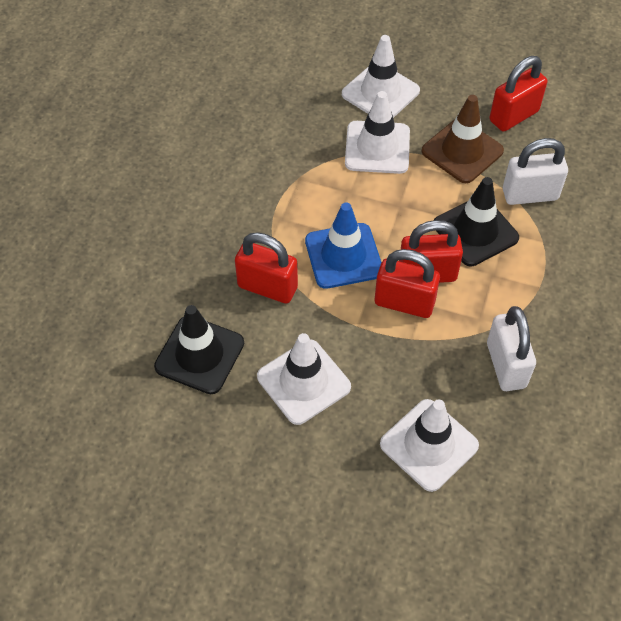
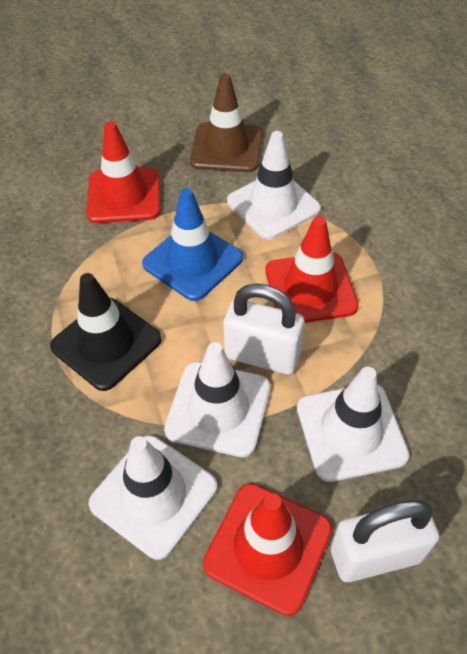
black traffic cone: [154,305,244,394] [434,177,519,266] = 2 -> [50,273,162,391] = 1
red padlock: [235,232,298,304] [375,249,440,318] [399,220,463,283] [489,56,547,132] = 4 -> none = 0
red traffic cone: none = 0 -> [86,122,160,223] [203,483,332,616] [265,216,359,323] = 3

